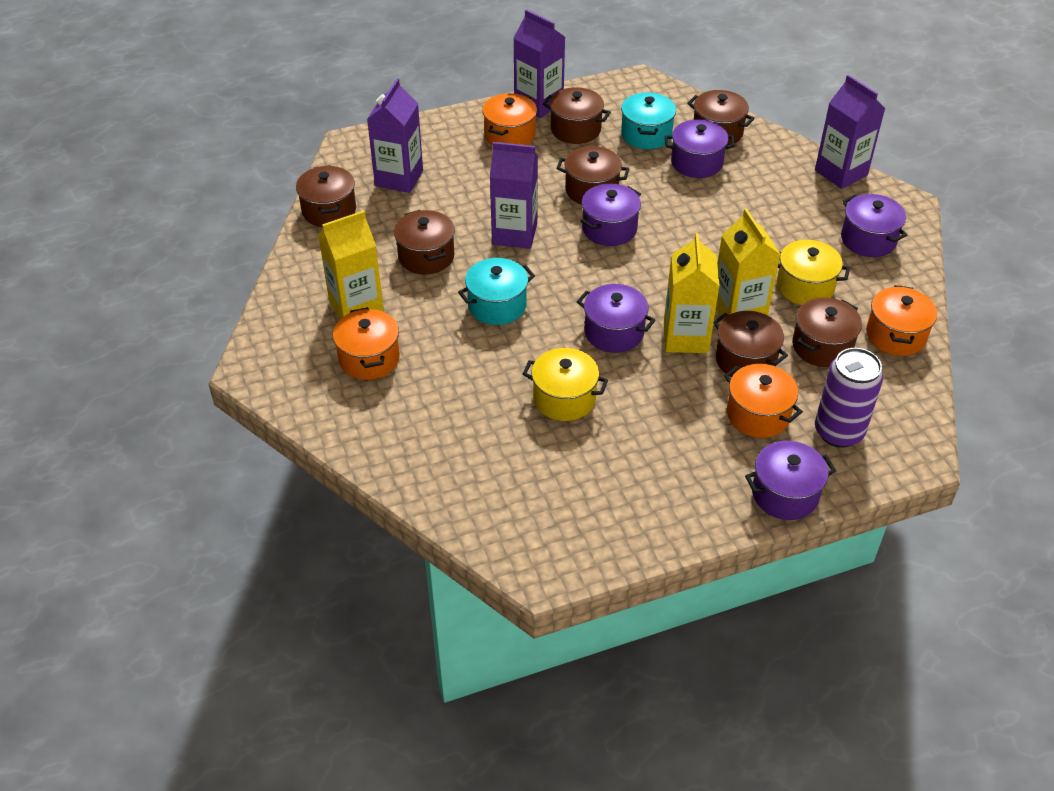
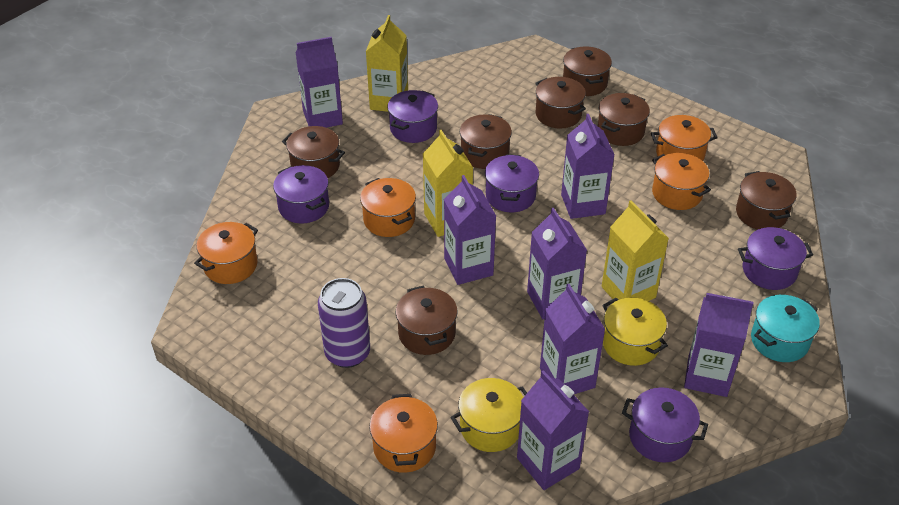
orange pot: [333,307,400,380] [482,93,537,146] [724,364,803,438] [866,285,937,356] = 4 -> [194,222,258,284] [360,178,416,237] [369,394,438,473] [651,115,718,161] [652,153,711,210] = 5
purple carton: [367,78,423,193] [490,142,538,249] [513,9,565,118] [815,75,886,189] = 4 -> [296,37,343,128] [444,175,496,285] [517,370,589,490] [527,208,587,319] [540,284,605,394] [561,114,615,219] [684,293,754,397] = 7
turquoise pot: [458,258,535,325] [621,92,676,149] = 2 -> [751,295,820,362] = 1

